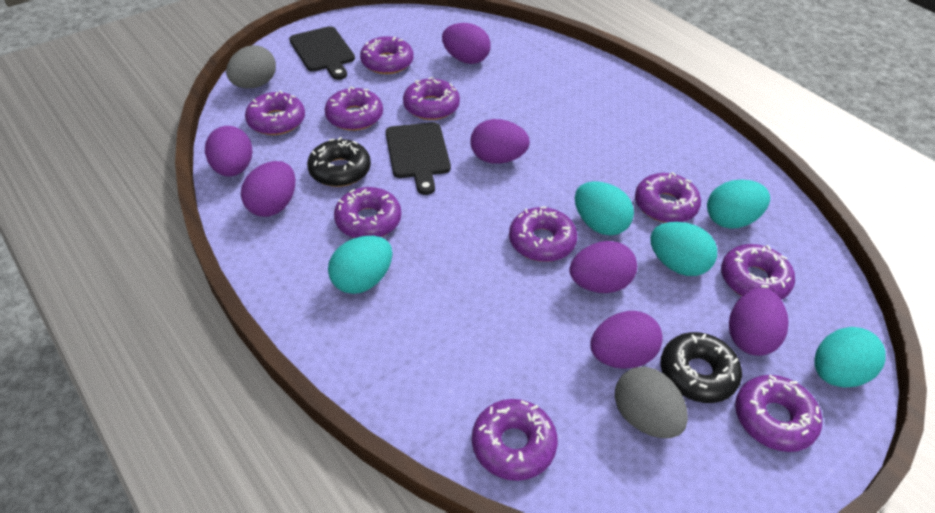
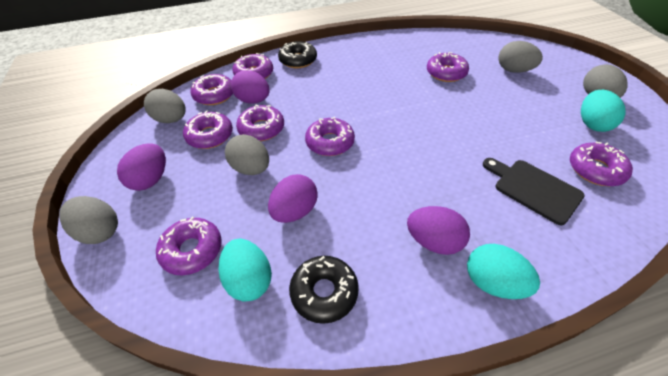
black cutting board: [289,26,355,80] [386,122,451,195] = 2 -> [483,158,585,225] = 1
grey egg: [226,45,276,88] [615,367,688,438] = 2 -> [59,196,118,244] [144,89,186,123] [225,134,269,175] [498,41,543,73] [583,64,628,98] = 5
purple donut: [245,90,305,135] [325,87,383,131] [334,187,401,238] [360,36,414,74] [403,77,460,120] [472,399,558,481] [509,207,577,262] [635,172,701,223] [721,244,795,300] [735,375,822,452] = 10 -> [156,216,222,275] [183,110,233,149] [191,74,233,105] [232,53,273,79] [236,105,284,141] [305,117,355,156] [427,52,469,82] [570,142,633,186] = 8
purple egg: [205,126,252,177] [241,161,296,217] [442,23,491,64] [471,119,530,164] [569,241,637,293] [591,311,663,369] [729,288,789,356] = 7 -> [117,143,166,191] [231,70,270,104] [268,174,318,223] [407,206,470,255] = 4
turquoise egg: [328,236,392,294] [575,181,634,236] [650,222,717,276] [707,180,770,229] [814,327,886,387] = 5 -> [218,239,272,302] [467,244,540,299] [581,90,626,132] = 3

